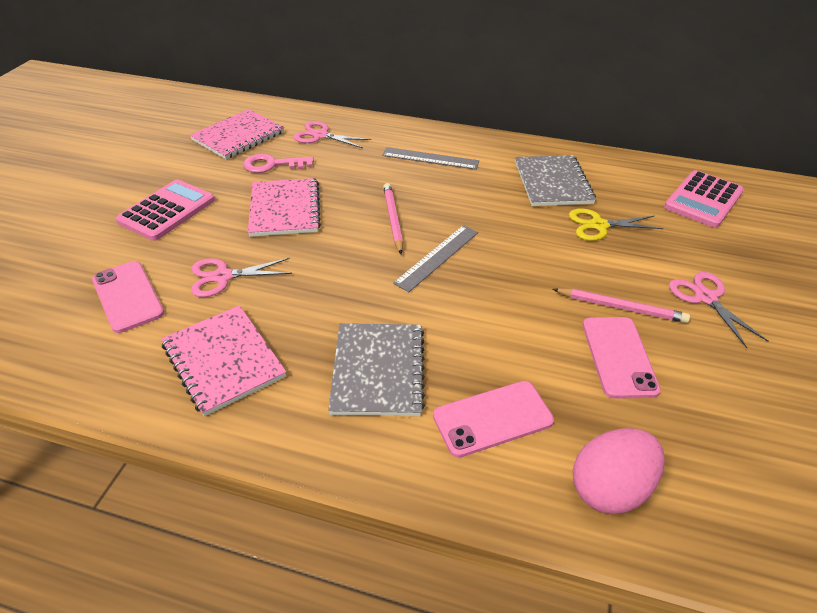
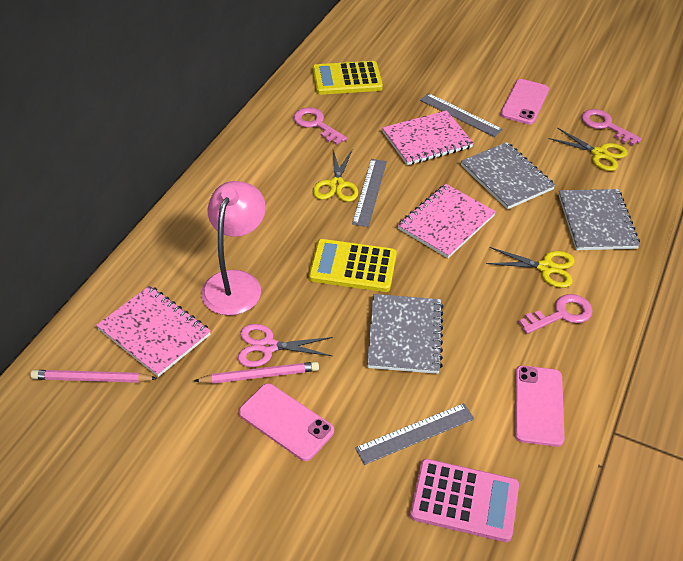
grey notebook: [328,323,425,416] [515,155,596,206] = 2 -> [367,294,443,374] [461,142,556,210] [559,189,640,250] = 3
grey ruler: [382,147,479,170] [393,225,478,292] = 2 -> [352,159,387,227] [355,403,474,465] [420,93,503,137] = 3
pink calculator: [116,179,215,241] [664,170,744,228] = 2 -> [410,459,519,542] = 1
pink egg: [573,428,665,514] = 1 -> none = 0
pink key: [243,154,314,173] = 1 -> [294,107,347,145] [519,294,593,334] [582,109,642,146] = 3
pink lamp: none = 0 -> [201,181,266,315] = 1
pink scissors: [191,258,292,297] [293,121,371,148] [669,272,769,348] = 3 -> [238,324,333,367] = 1
yellow calculator: none = 0 -> [309,239,397,292] [313,61,383,95] = 2
yellow scissors: [569,208,664,241] = 1 -> [313,149,358,202] [486,247,575,288] [548,127,628,171] = 3

